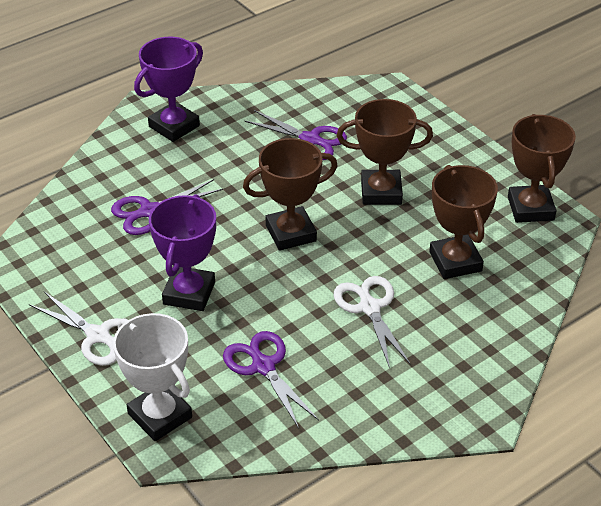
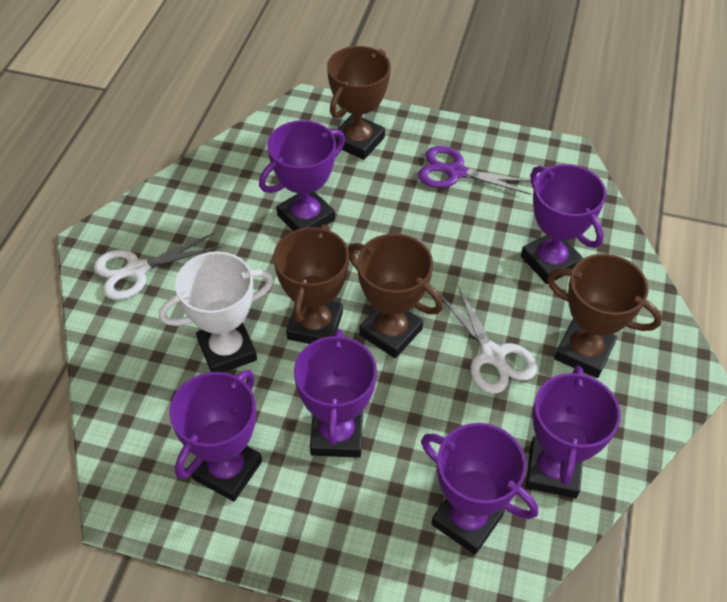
purple scissors: [111,179,223,235] [223,331,319,428] [244,110,347,160] = 3 -> [418,146,531,195] = 1
purple trophy: [134,37,203,142] [149,194,216,311] = 2 -> [169,370,262,501] [259,120,345,231] [294,329,377,458] [421,423,538,555] [521,164,606,284] [525,366,621,498] = 6

